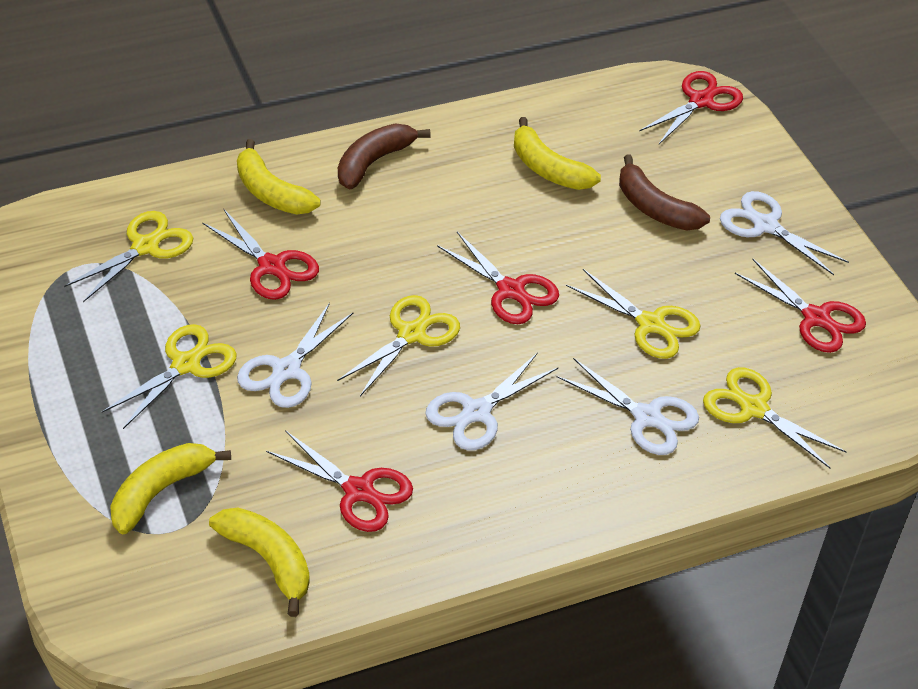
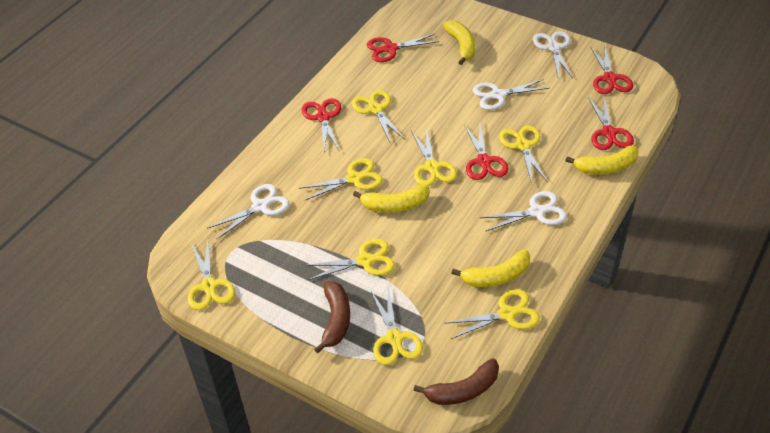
yellow scissors: [64,211,193,302] [102,324,237,429] [337,295,460,396] [566,269,701,359] [703,367,847,468] = 5 -> [188,241,235,310] [299,158,383,200] [304,239,395,280] [352,90,405,142] [371,287,423,365] [411,127,457,186] [444,289,540,339] [499,126,548,183] = 8

